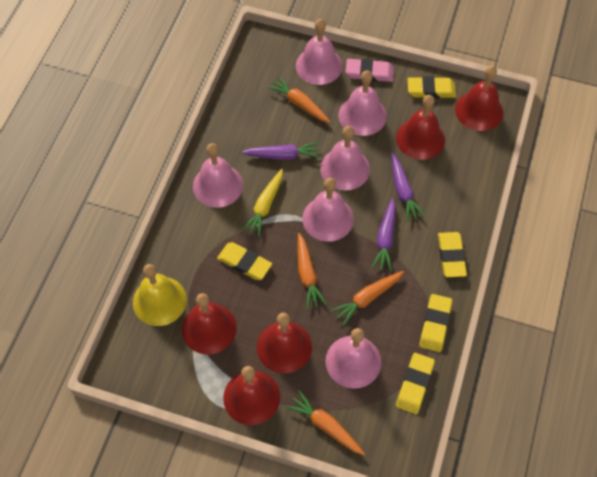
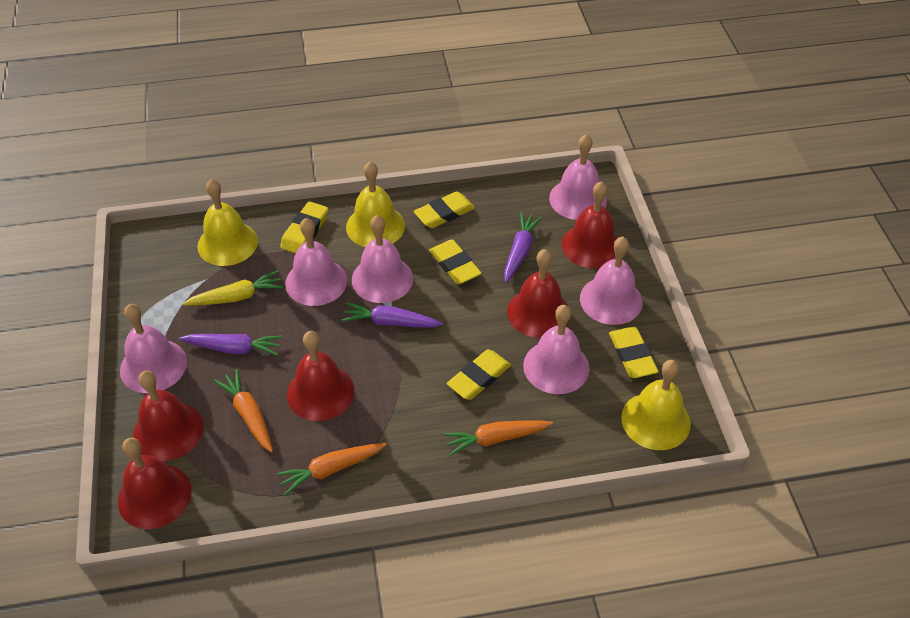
orange carrot: [267,76,331,123] [286,390,365,455] [297,233,327,309] [331,271,404,326] = 4 -> [214,369,273,453] [276,443,387,496] [443,421,553,456] = 3
pink eraser: [345,59,394,82] = 1 -> none = 0
yellow bell: [133,264,187,326] = 1 -> [197,179,258,266] [346,162,405,247] [621,360,691,450] = 3

